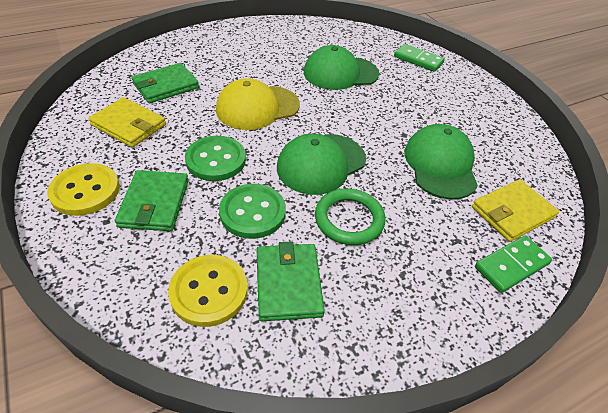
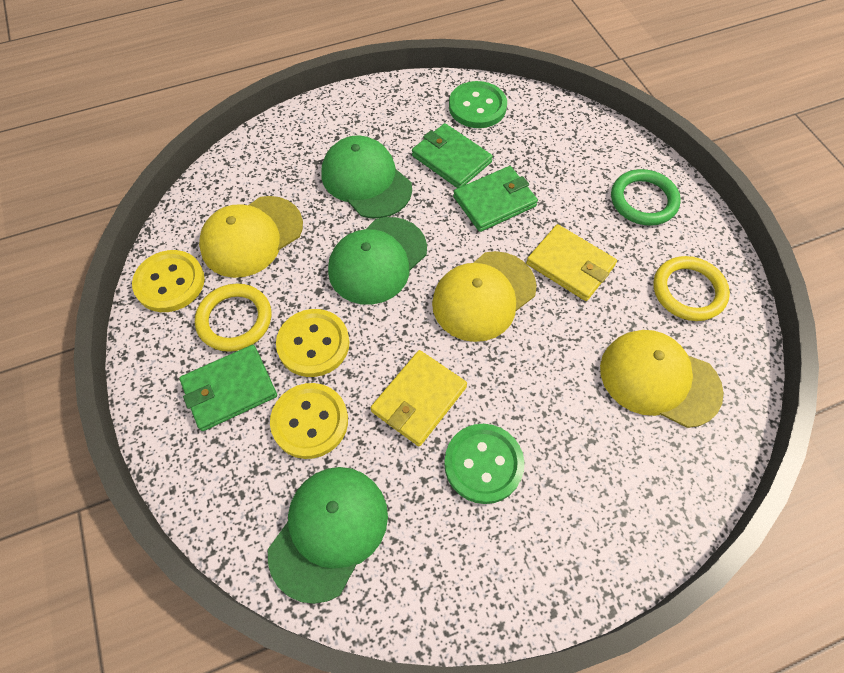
green domino: [394,44,445,72] [475,236,552,293] = 2 -> none = 0
yellow button: [47,163,120,216] [168,255,248,327] = 2 -> [132,250,205,312] [270,383,348,459] [276,309,349,377] = 3
yellow cap: [216,78,300,130] = 1 -> [199,196,303,278] [432,251,537,342] [600,330,724,428] = 3
yellow ring: none = 0 -> [195,284,271,352] [653,256,730,321] = 2

